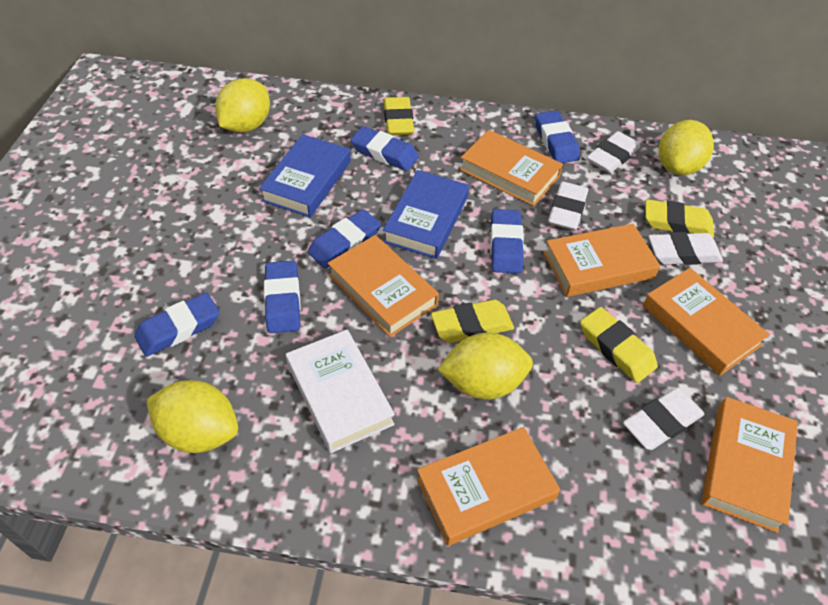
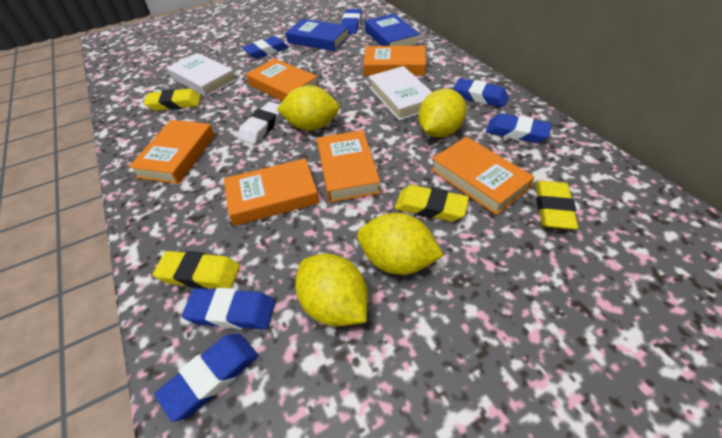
white book: [286,329,395,453] = 1 -> [167,53,237,97] [369,66,432,121] = 2
white eraser: [548,181,588,230] [587,131,641,173] [623,388,704,450] [648,232,723,265] = 4 -> [238,102,283,144] = 1

